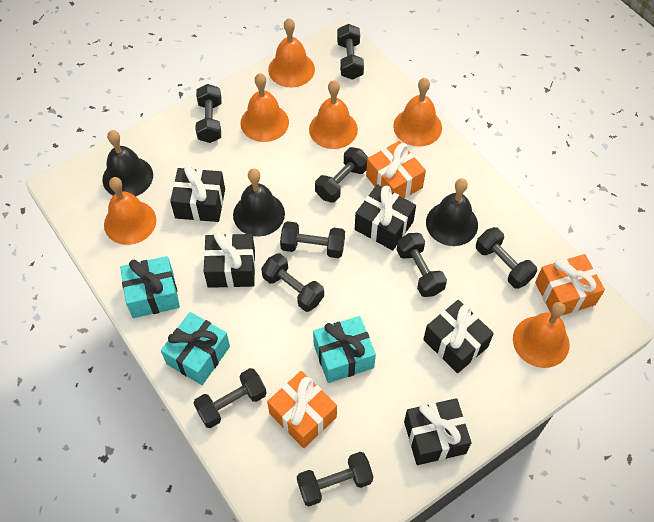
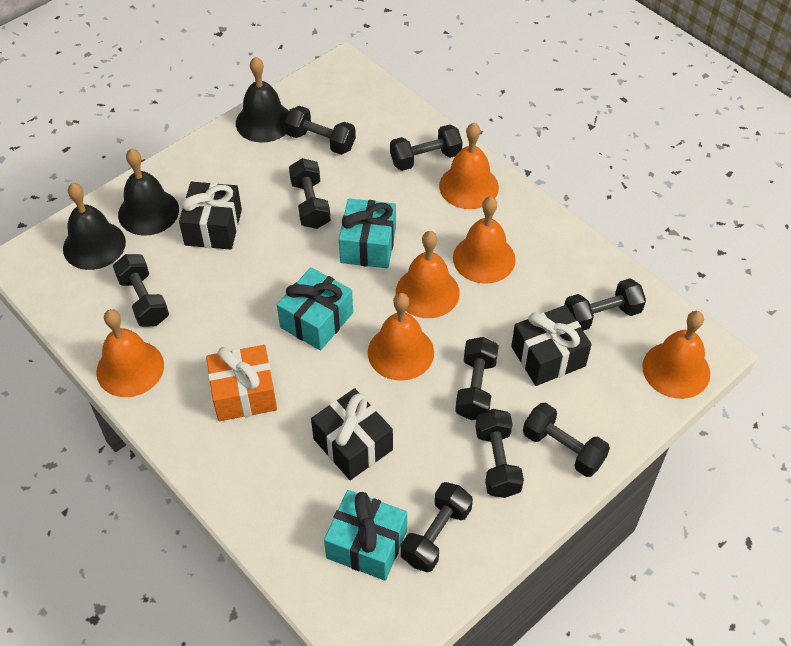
black gift: [170,165,225,222] [204,231,255,288] [355,184,416,251] [404,398,472,465] [423,300,494,373] = 5 -> [179,182,242,250] [311,388,393,480] [511,305,592,386] = 3
orange gift: [267,371,337,448] [366,141,426,198] [535,254,605,315] = 3 -> [206,345,277,421] = 1

